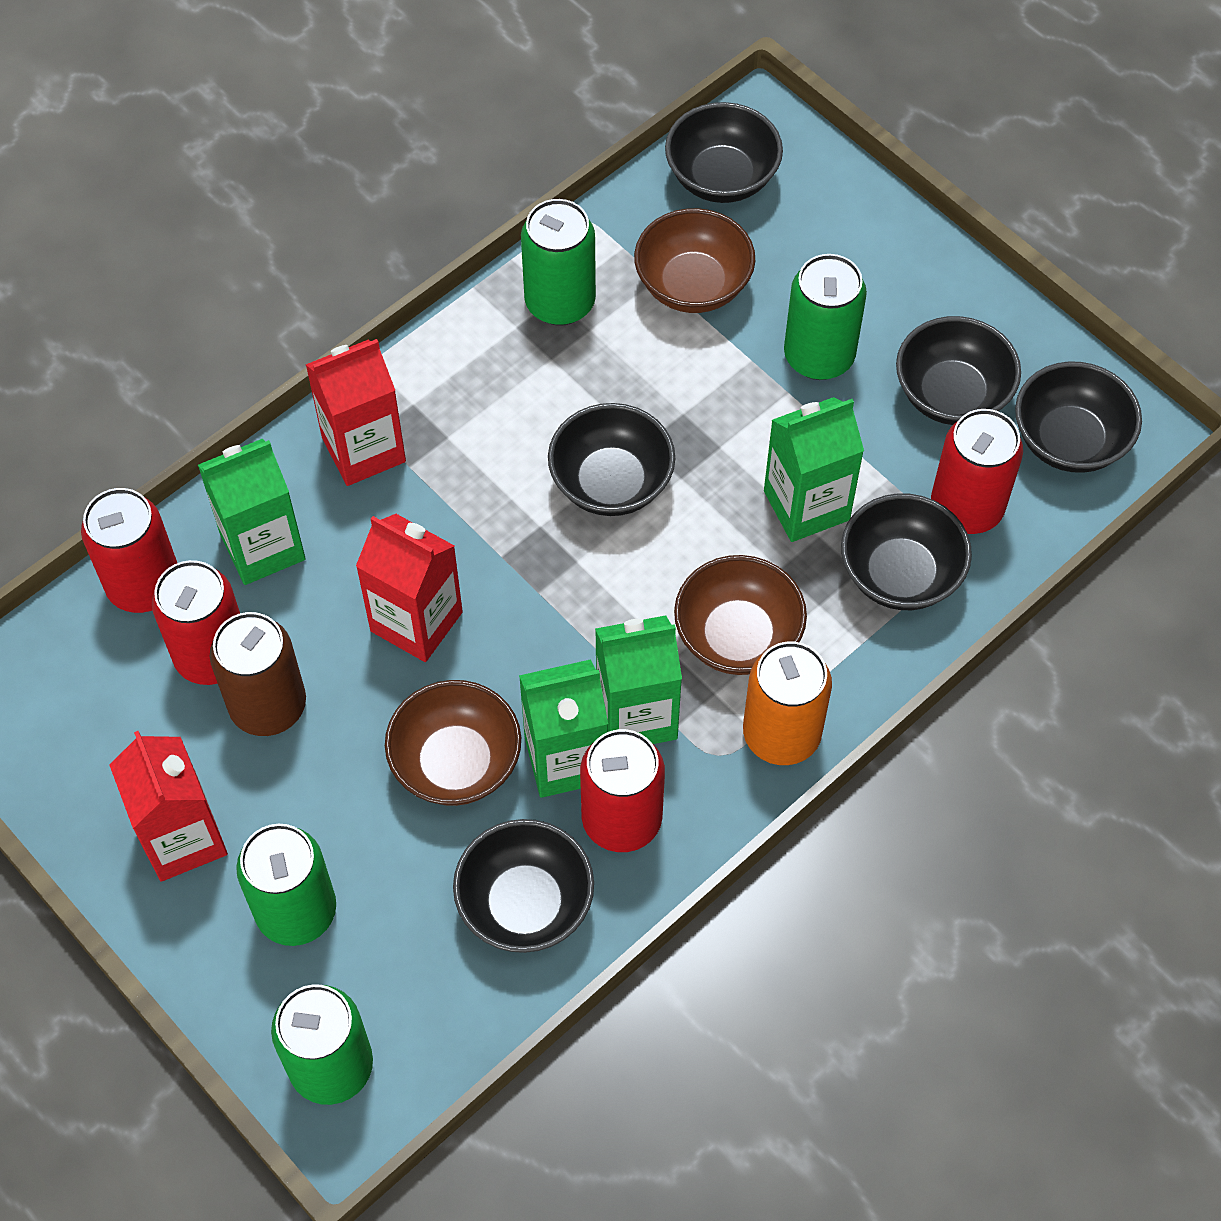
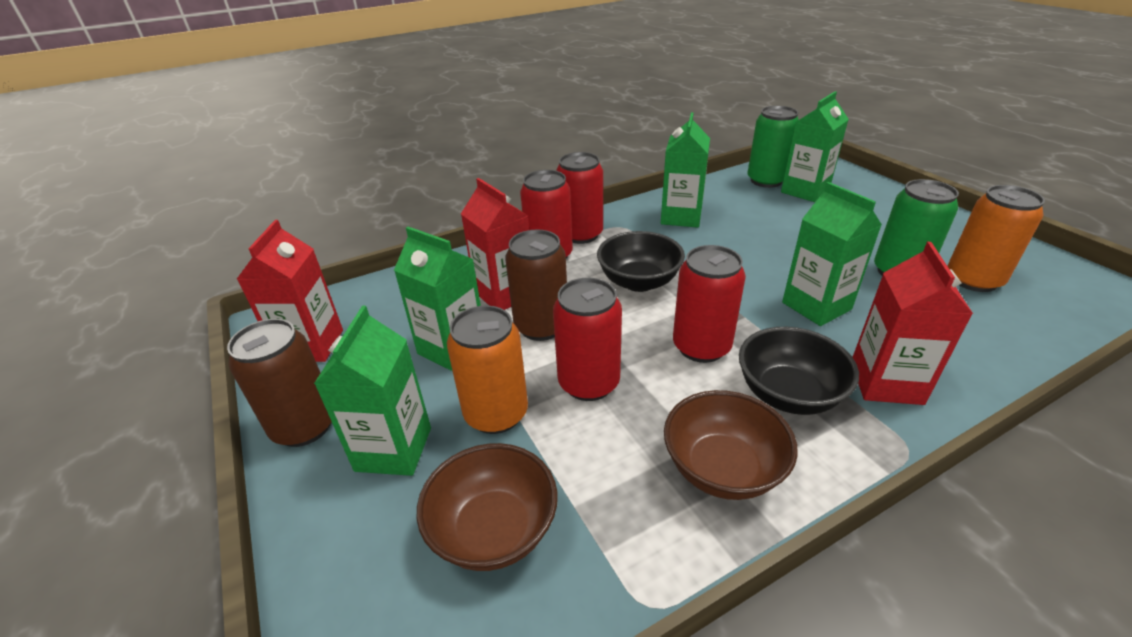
black bowl: [453,819,594,953] [548,403,675,516] [665,102,783,203] [841,493,972,610] [896,316,1021,425] [1015,361,1142,473] = 6 -> [597,231,685,292] [739,327,859,415] = 2
brown bowl: [385,680,521,806] [634,208,755,313] [674,555,807,675] = 3 -> [417,443,558,571] [664,390,798,500] = 2
brown can: [210,612,306,736] = 1 -> [227,319,332,447] [505,230,567,341] = 2
green can: [236,824,336,946] [271,985,373,1105] [521,199,596,326] [784,254,867,380] = 4 -> [747,106,799,188] [874,179,959,276] = 2
green carton: [198,438,306,585] [519,659,608,798] [595,615,682,744] [764,397,864,542] = 4 -> [314,306,431,476] [394,227,481,371] [661,112,710,228] [781,91,849,202] [782,182,882,326] = 5
orange can: [743,641,832,765] = 1 -> [447,306,528,434] [948,185,1045,292] = 2

